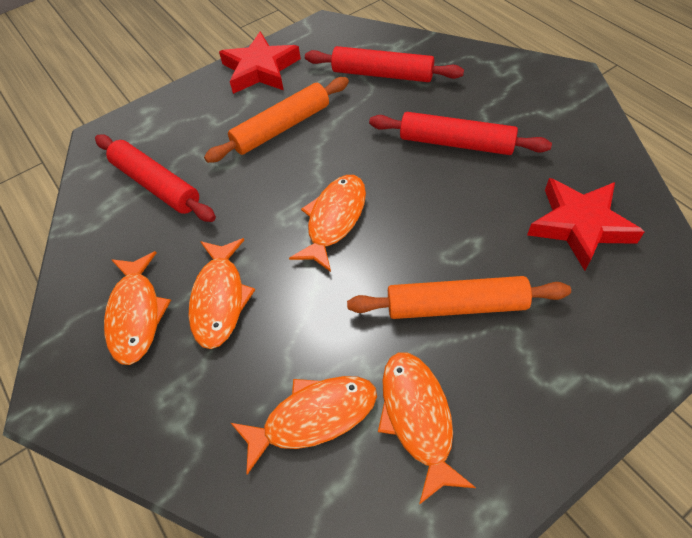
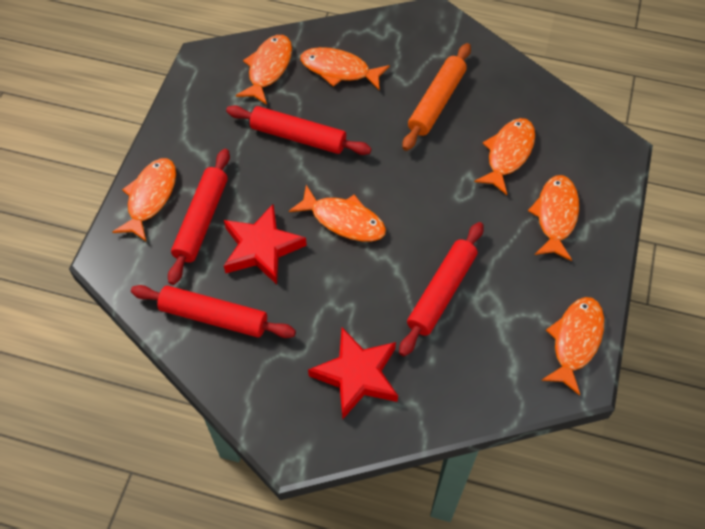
orange fish: [104,251,171,365] [188,238,255,349] [231,376,377,475] [289,175,366,272] [378,352,476,505] = 5 -> [112,158,176,241] [236,35,292,105] [289,185,386,242] [300,47,390,91] [474,118,535,195] [528,175,579,261] [541,297,604,396] = 7
orange rolling pin: [204,77,349,163] [347,276,571,319] = 2 -> [402,43,471,151] = 1
red rolling pin: [95,134,216,222] [305,46,464,82] [369,112,552,155] = 3 -> [131,285,296,338] [168,149,230,285] [226,105,372,155] [399,222,484,356] = 4

